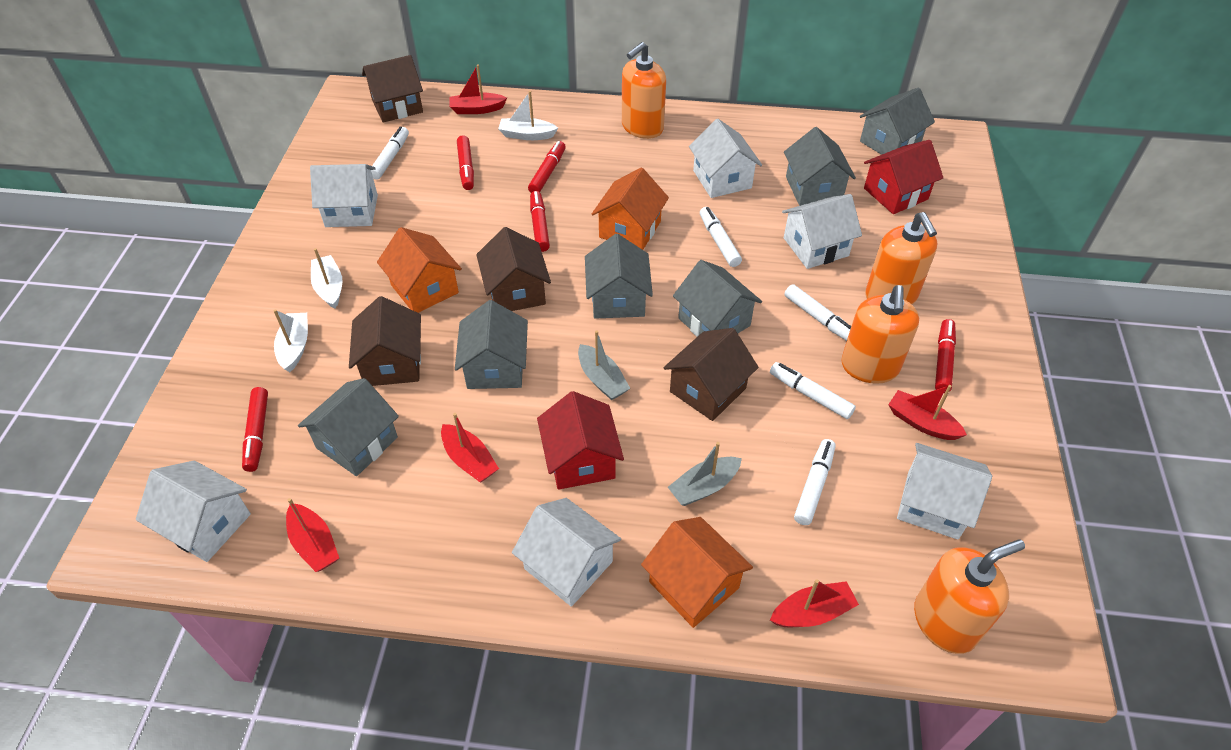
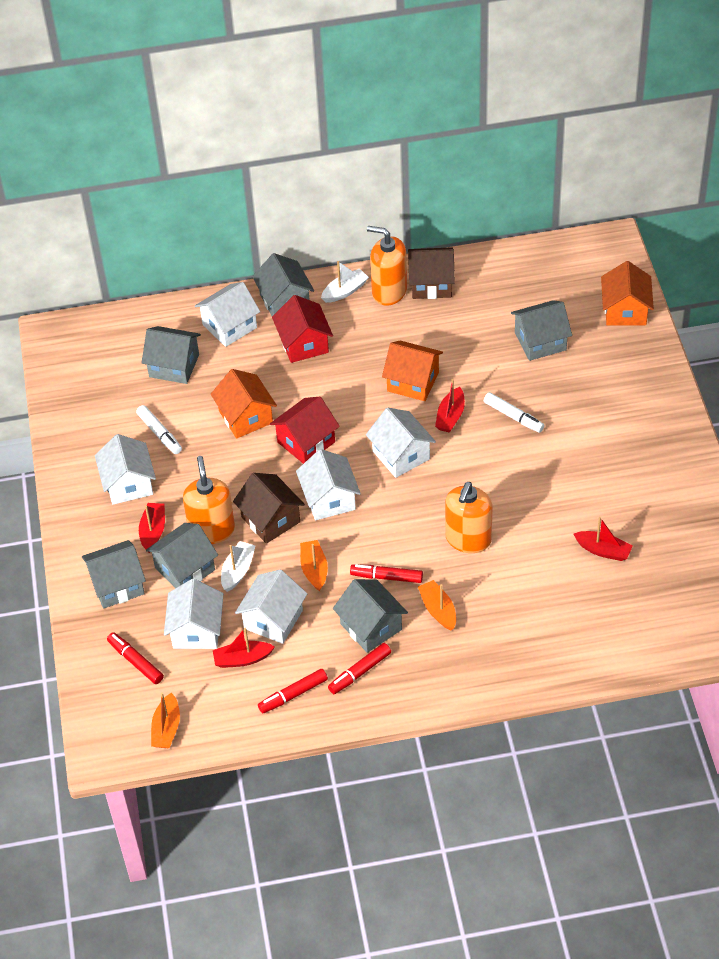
brown house: [349,296,421,386] [362,55,423,123] [476,227,551,311] [664,328,759,421] = 4 -> [233,473,305,544] [408,247,455,299] = 2
grey boat: [578,331,630,400] [668,442,742,506] = 2 -> none = 0
orange boat: none = 0 -> [151,693,180,748] [300,540,328,591] [418,580,456,630] = 3
orange soap dispenser: [622,42,666,139] [841,285,919,384] [865,212,937,304] [914,539,1025,654] = 4 -> [183,456,235,544] [367,226,407,306] [445,482,492,553] = 3
red boat: [286,498,339,572] [441,413,499,483] [449,64,507,114] [770,579,859,627] [888,385,967,440] = 5 -> [139,503,165,553] [213,628,275,668] [435,379,465,433] [573,517,633,561] = 4
red marker: [242,387,268,472] [457,135,474,190] [528,141,566,193] [530,191,550,252] [935,319,956,393] = 5 -> [107,632,164,684] [258,669,328,713] [328,643,391,694] [350,564,423,583] = 4
white boat: [273,309,308,372] [311,248,343,309] [498,91,558,140] = 3 -> [221,541,255,592] [321,261,369,303] = 2
white marker: [371,127,409,180] [700,207,742,267] [770,362,856,419] [784,284,851,341] [794,439,836,525] = 5 -> [136,405,182,454] [484,392,544,433] = 2

